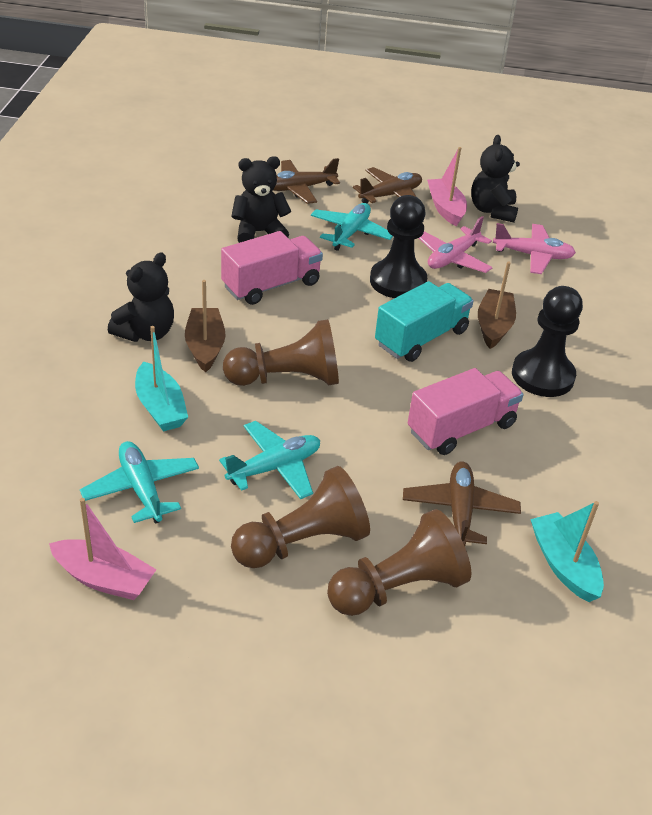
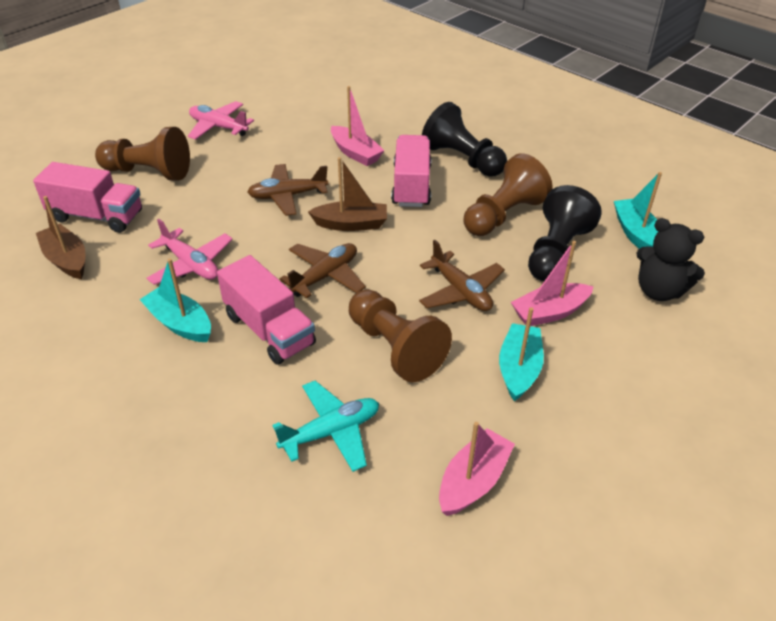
black teddy bear: [108,252,174,342] [231,156,291,243] [471,135,520,223] = 3 -> [636,218,705,301] = 1
pink boat: [49,498,157,600] [427,147,467,226] = 2 -> [331,86,385,166] [439,422,515,516] [511,241,593,326] = 3
pink truck: [221,231,323,305] [408,368,524,455] = 2 -> [33,162,142,233] [217,255,316,365] [391,135,431,207] = 3
turquoise boat: [135,326,188,432] [530,501,604,602] = 2 -> [140,258,211,342] [499,307,544,401] [614,172,662,249] = 3
turquoise plane: [80,441,199,524] [219,421,320,499] [311,203,393,251] = 3 -> [272,381,379,472] = 1
turquoise truck: [375,281,474,362] = 1 -> none = 0

